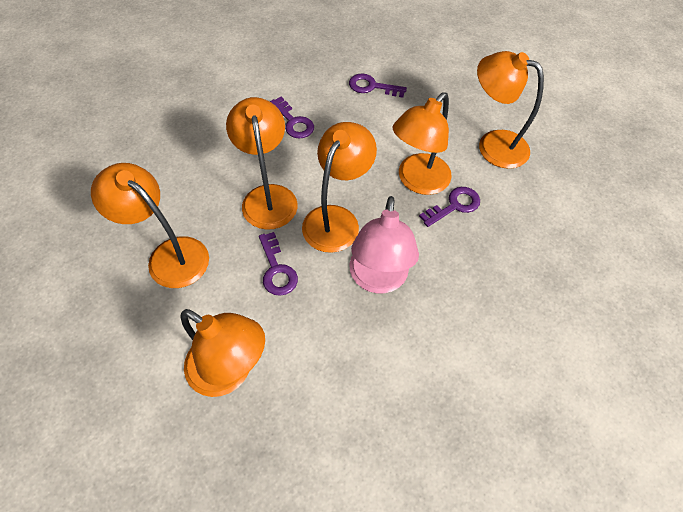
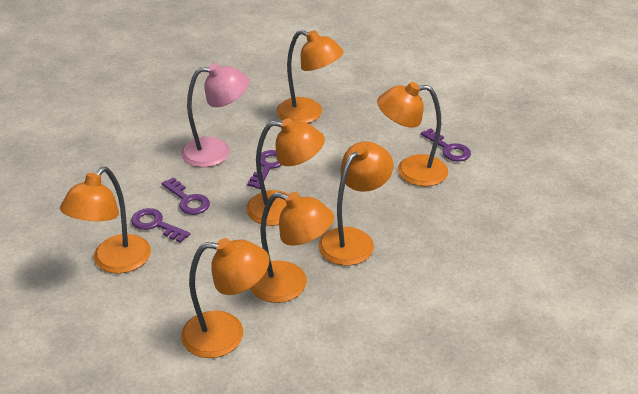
orange lamp: [91,163,209,288] [180,309,265,397] [226,97,298,230] [302,122,377,253] [393,92,452,195] [477,51,544,169] = 6 -> [60,167,151,274] [181,238,270,358] [246,118,325,226] [250,192,334,303] [276,30,344,123] [318,141,393,266] [377,82,448,187] = 7

